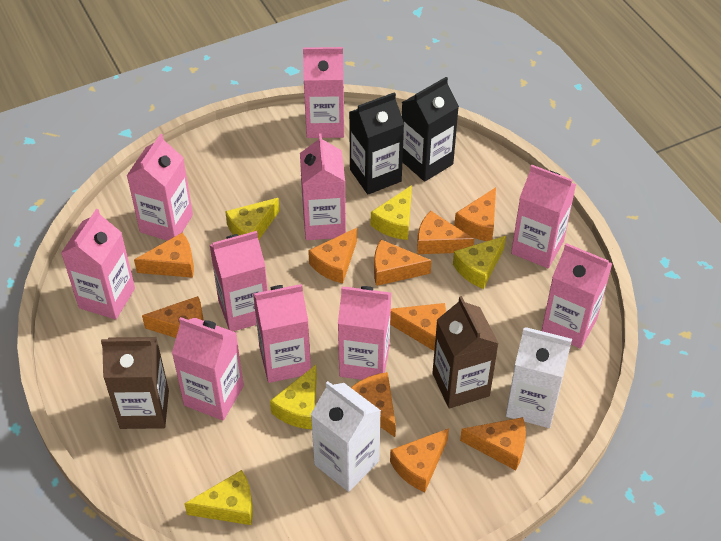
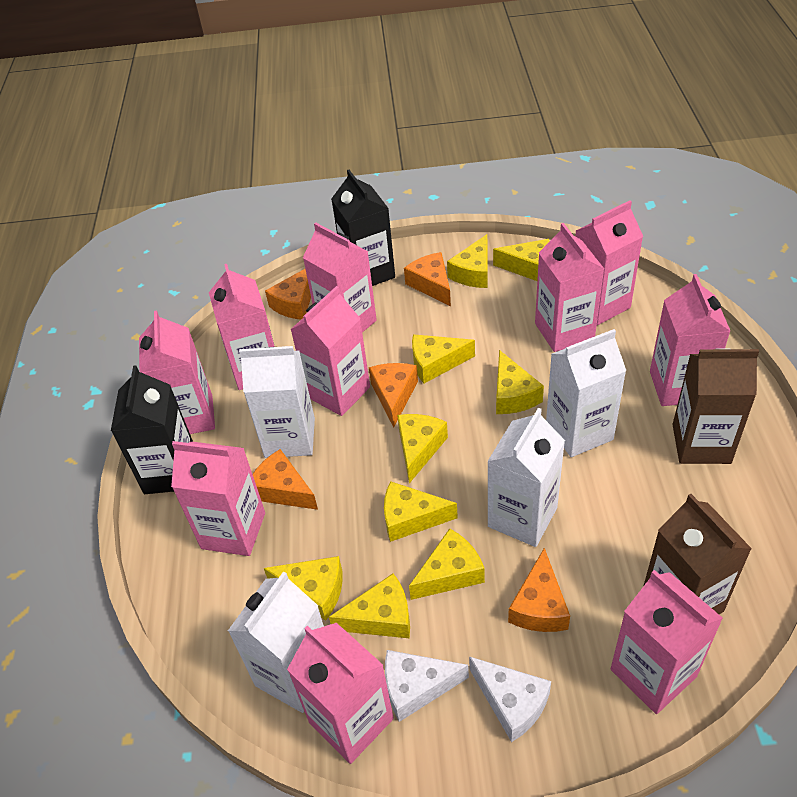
orange cheese: [134,233,194,278] [142,296,204,338] [308,228,357,283] [351,372,396,437] [374,240,432,286] [390,303,446,351] [390,428,449,492] [417,211,474,254] [454,187,496,241] [460,417,526,470] = 10 -> [253,449,318,510] [265,269,311,320] [369,363,418,427] [404,252,451,306] [508,548,570,632] = 5
white carton: [311,381,381,492] [506,327,572,428] = 2 -> [228,571,324,713] [239,346,315,458] [487,408,565,547] [546,329,626,457] = 4
white cheese: none = 0 -> [385,650,469,722] [469,656,551,742] = 2
yellow cheese: [184,470,253,525] [225,198,280,240] [270,365,317,429] [371,185,412,240] [453,236,506,289] = 5 -> [264,556,343,621] [329,573,410,638] [384,481,458,542] [397,414,448,483] [409,528,485,600] [412,334,475,383] [447,234,488,288] [493,239,550,281] [496,350,544,414] = 9

